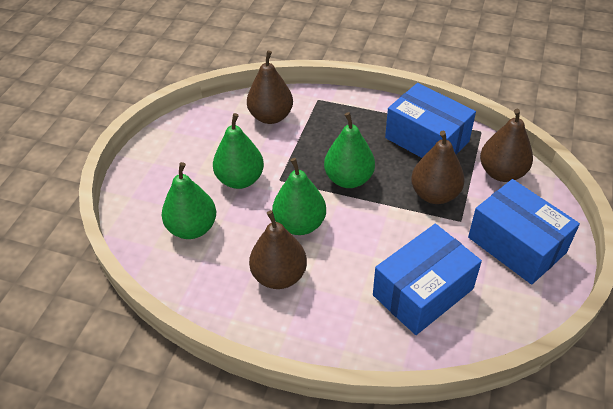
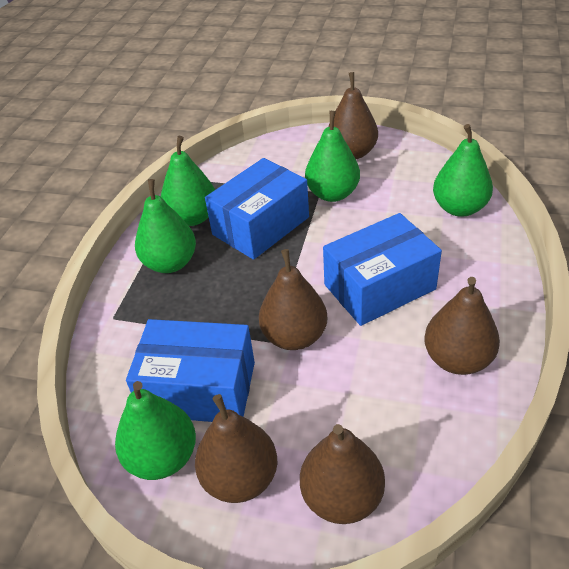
brown pear: [247,51,293,124] [249,210,307,289] [411,131,465,204] [480,109,533,182] = 4 -> [195,394,277,503] [259,249,327,350] [300,424,385,524] [329,72,378,159] [424,277,500,375] = 5
green pear: [162,162,216,239] [213,113,264,189] [272,158,326,235] [324,112,375,188] = 4 -> [115,381,196,480] [135,179,196,273] [161,136,215,226] [305,111,360,202] [433,124,493,217] = 5

